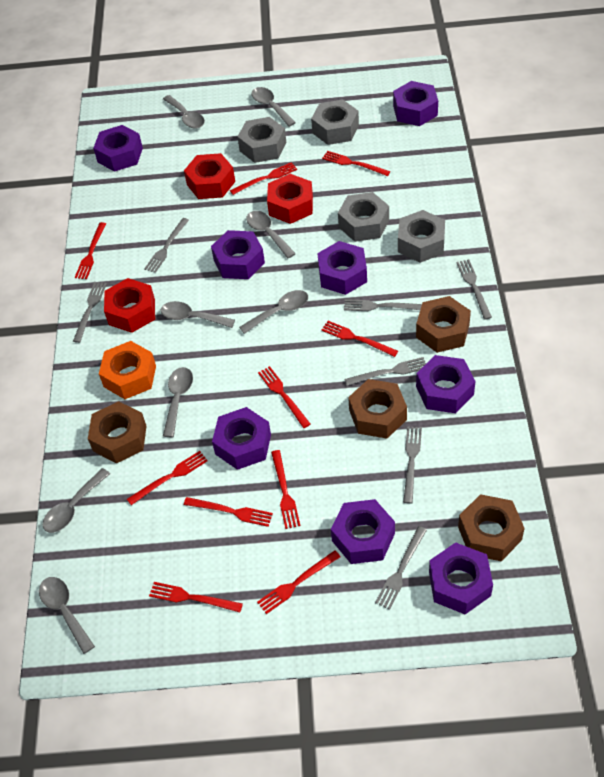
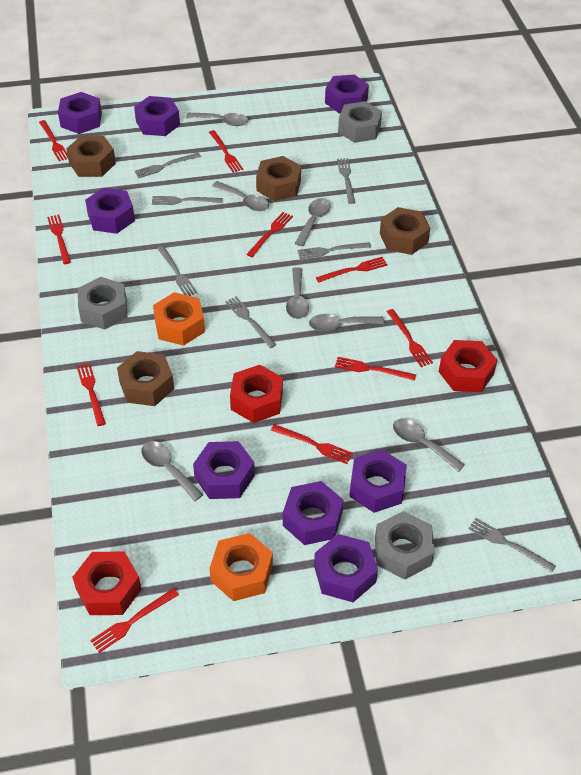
grey nut: [237,117,286,163] [311,99,359,145] [338,192,389,242] [398,210,445,263] = 4 -> [78,277,128,329] [338,101,382,143] [375,511,435,579] = 3
grey spoon: [39,577,95,654] [43,468,110,533] [161,301,235,328] [163,95,205,129] [163,367,193,437] [239,290,308,334] [246,211,296,258] [252,87,296,127] = 8 -> [141,441,203,501] [186,113,248,126] [212,181,269,211] [286,267,309,319] [295,198,331,246] [309,314,385,331] [393,419,465,472] = 7
orange nut: [99,341,156,399] = 1 -> [153,292,205,346] [209,533,273,601] = 2

